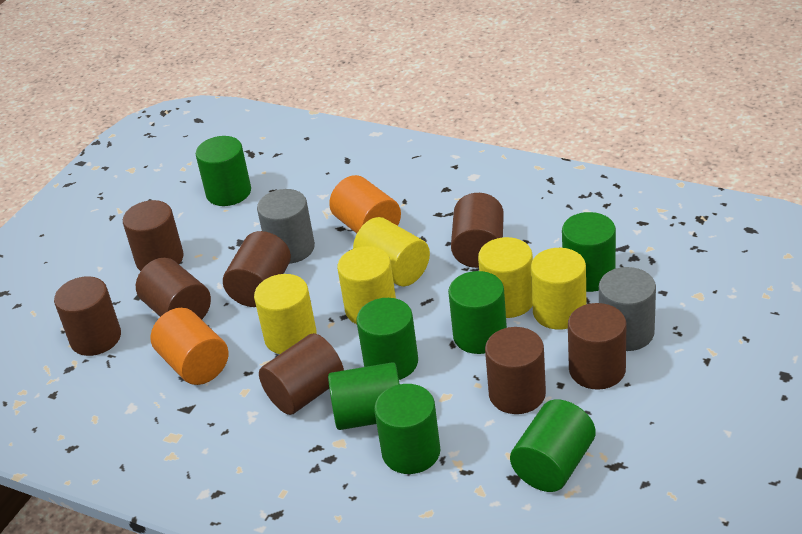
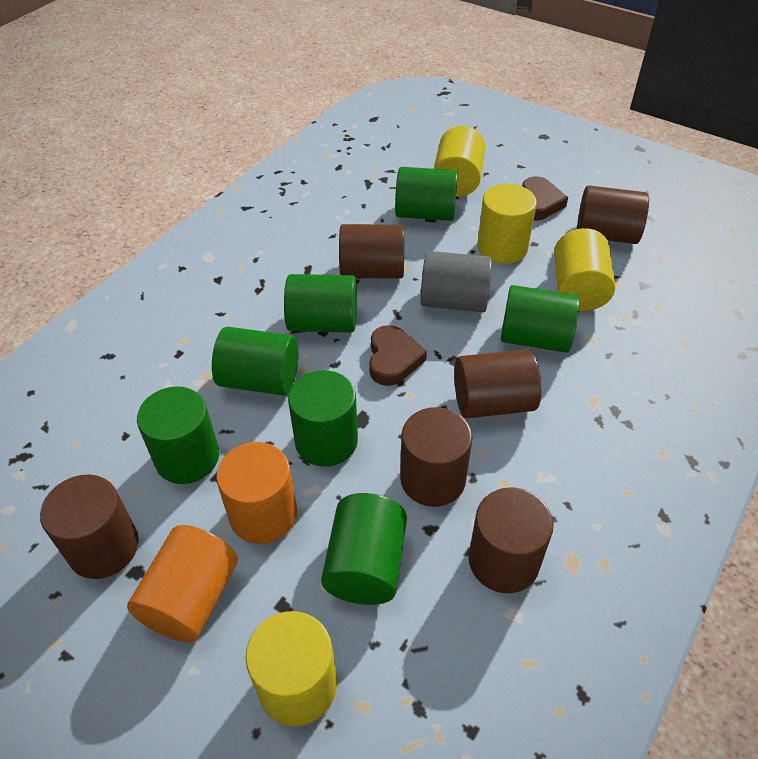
brown cylinder: [54,276,121,356] [123,200,184,271] [136,258,211,320] [223,231,291,307] [259,333,344,415] [451,193,504,268] [485,327,546,414] [568,303,626,390] = 8 -> [40,474,139,579] [339,224,404,279] [400,407,472,507] [454,349,541,418] [469,488,554,593] [577,185,649,244] = 6
brown heart: none = 0 -> [369,325,427,386] [522,177,568,221] = 2
grey cylinder: [257,189,315,264] [599,267,656,351] = 2 -> [420,251,492,312] = 1
yellow cylinder: [254,274,317,354] [337,246,396,324] [353,217,430,286] [478,237,533,318] [531,248,586,330] = 5 -> [245,611,337,726] [434,126,485,197] [477,184,537,264] [554,228,616,311] = 4

